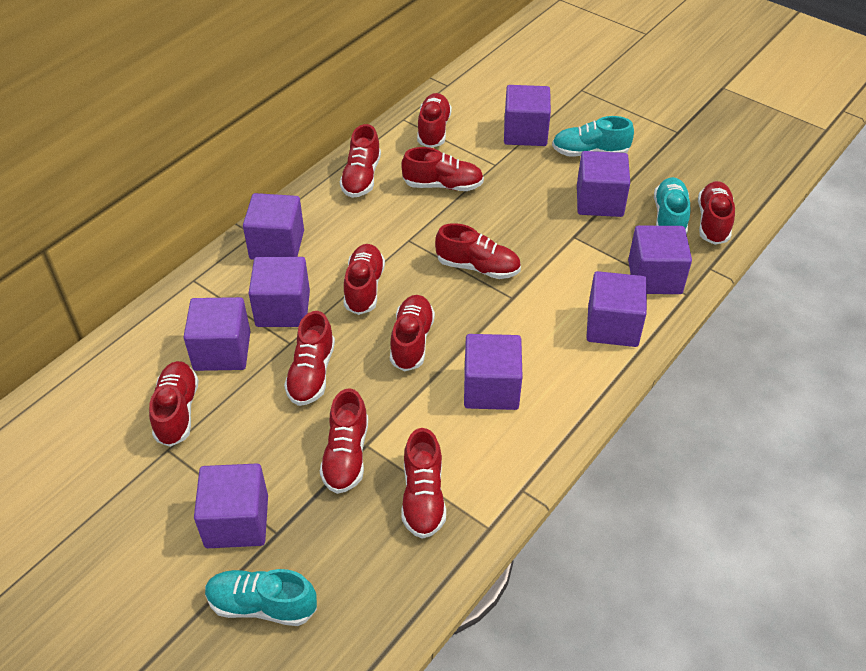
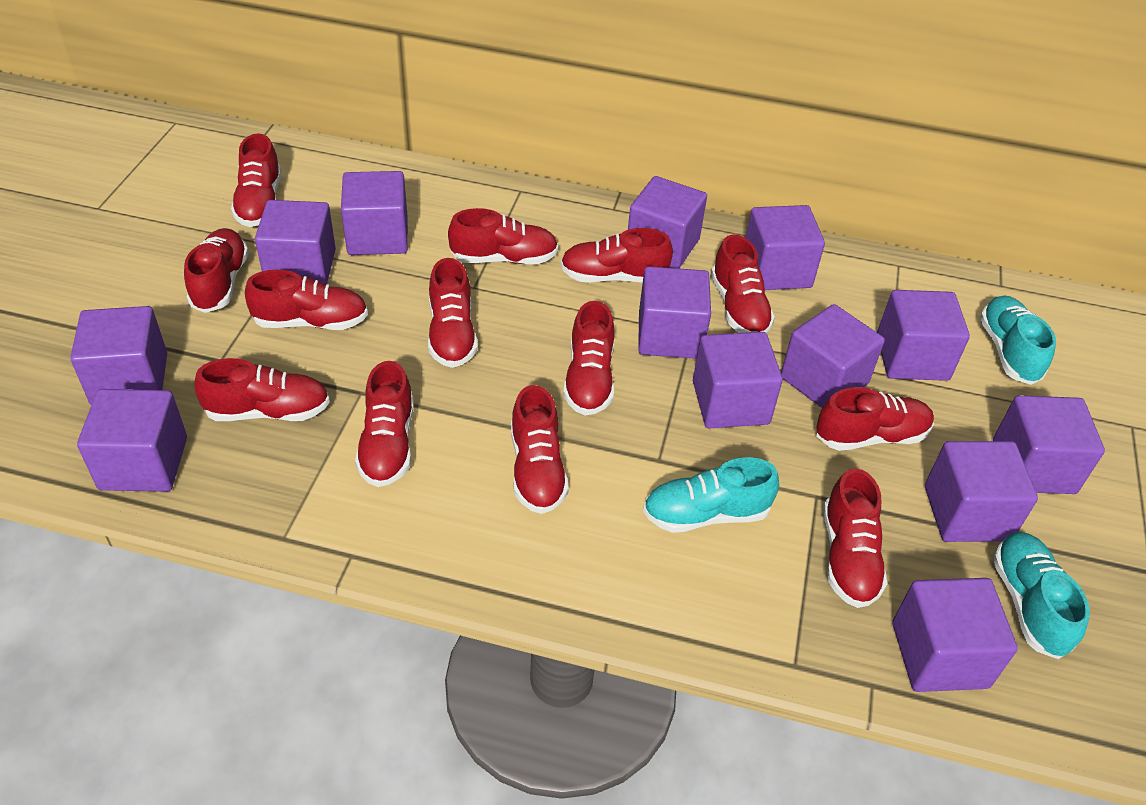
purple cube: [184,297,250,371] [194,464,268,548] [243,193,304,260] [249,257,310,327] [464,334,523,410] [504,85,551,146] [577,151,630,217] [586,271,647,347] [628,225,692,294] = 9 -> [70,306,167,405] [77,389,187,492] [255,200,336,285] [341,171,408,255] [628,176,707,268] [638,266,711,359] [693,332,783,428] [746,205,825,290] [781,304,885,408] [877,290,970,381] [893,578,1018,692] [925,441,1038,542] [993,395,1105,494] = 13
red shoe: [149,361,199,447] [284,311,335,406] [320,388,368,494] [340,124,381,198] [344,244,385,315] [390,295,435,371] [401,147,484,191] [402,428,446,539] [417,93,452,148] [435,223,521,279] [698,181,735,245] = 11 -> [184,228,249,313] [194,358,330,421] [231,134,281,227] [245,270,368,330] [355,361,414,487] [428,258,477,368] [448,208,558,264] [511,385,569,514] [560,228,673,283] [563,301,615,415] [711,235,775,333] [816,387,934,451] [823,468,887,608] = 13

